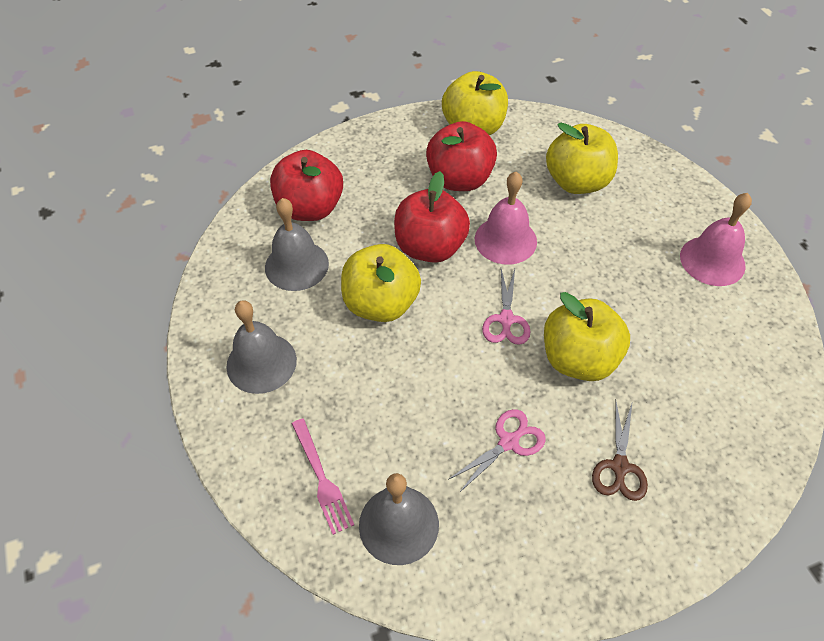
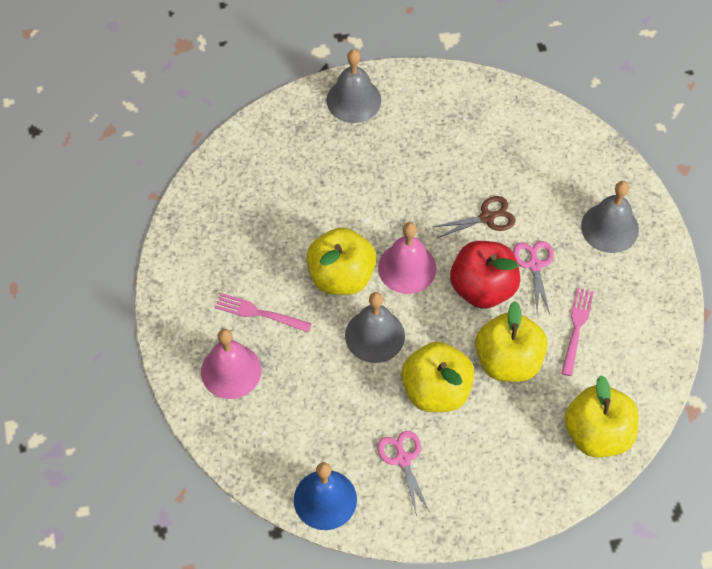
blue bell: none = 0 -> [294,462,357,530] = 1
pink fork: [292,418,354,535] = 1 -> [215,293,312,332] [561,288,594,376] = 2
red apple: [270,150,343,221] [394,171,470,263] [426,121,497,191] = 3 -> [450,241,520,309] = 1

